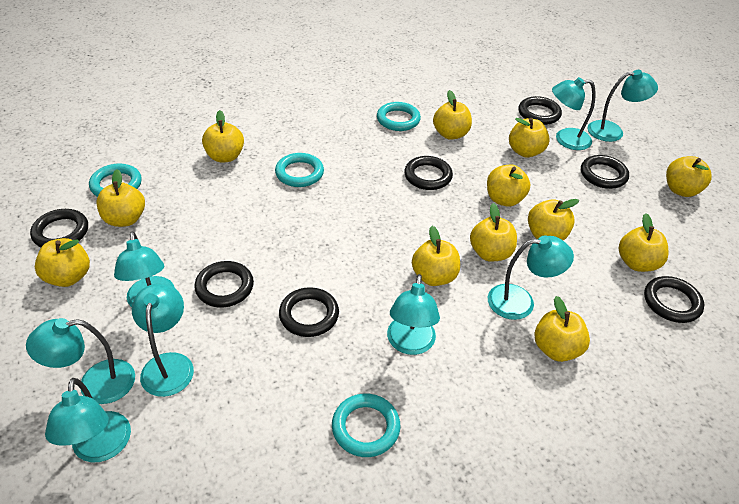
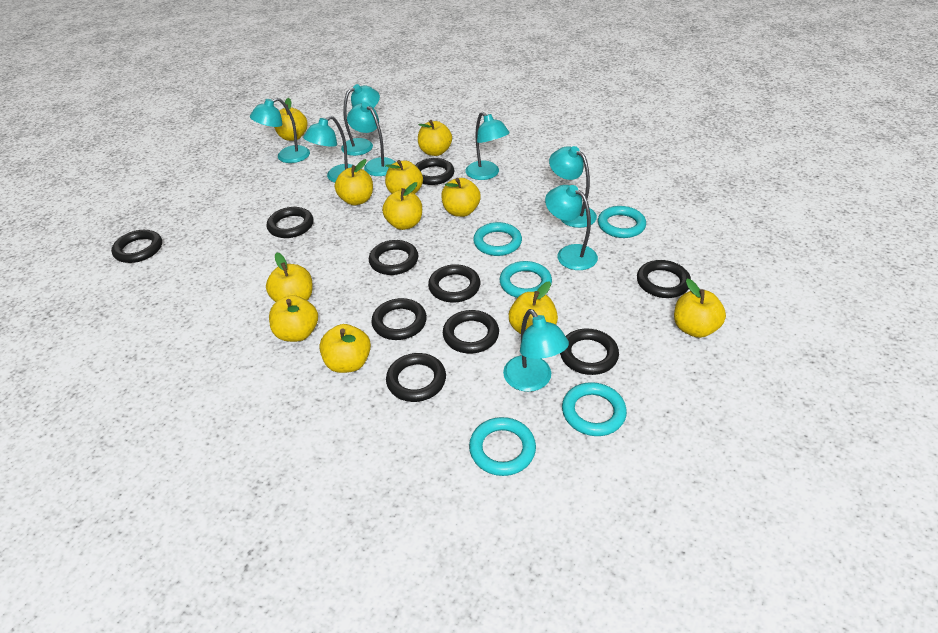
black ring: [30,209,88,247] [194,261,254,307] [279,287,339,337] [404,156,453,190] [518,96,562,125] [581,155,629,189] [644,276,704,323] = 7 -> [111,230,162,263] [267,207,313,238] [369,240,418,275] [371,298,427,340] [386,353,446,402] [415,158,454,185] [428,264,481,303] [443,310,499,354] [560,329,619,375] [637,260,691,298] = 10
turquoise ring: [89,163,142,197] [275,153,324,187] [332,393,400,457] [377,102,421,131] = 4 -> [469,417,536,476] [473,222,522,256] [499,261,552,298] [562,382,627,436] [598,206,646,238] = 5
yellow apple: [35,238,90,287] [97,169,145,227] [202,110,244,162] [412,226,460,286] [433,90,472,140] [470,203,517,262] [487,164,530,207] [509,118,550,158] [528,199,579,240] [535,296,590,362] [619,213,669,272] [666,156,712,197] = 12 -> [266,253,313,302] [269,295,318,342] [274,98,307,141] [319,324,371,373] [335,159,373,205] [382,182,422,230] [385,160,423,194] [418,120,452,156] [441,178,481,217] [509,281,558,334] [674,279,726,338] = 11

